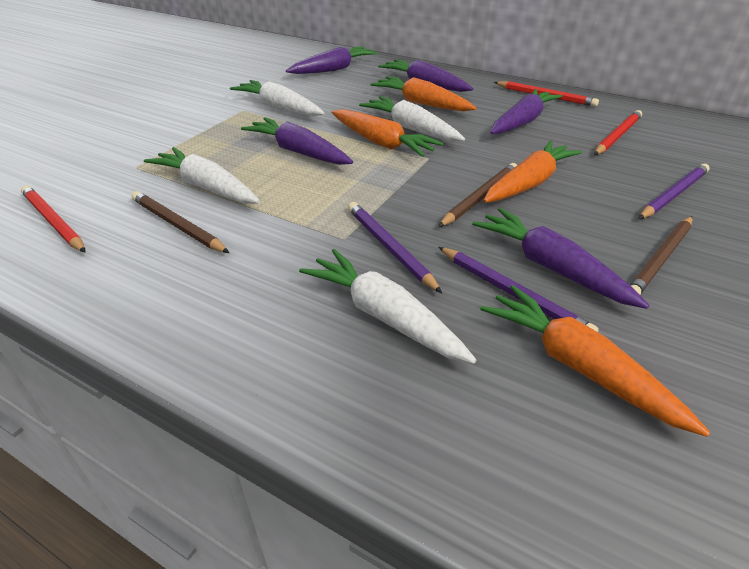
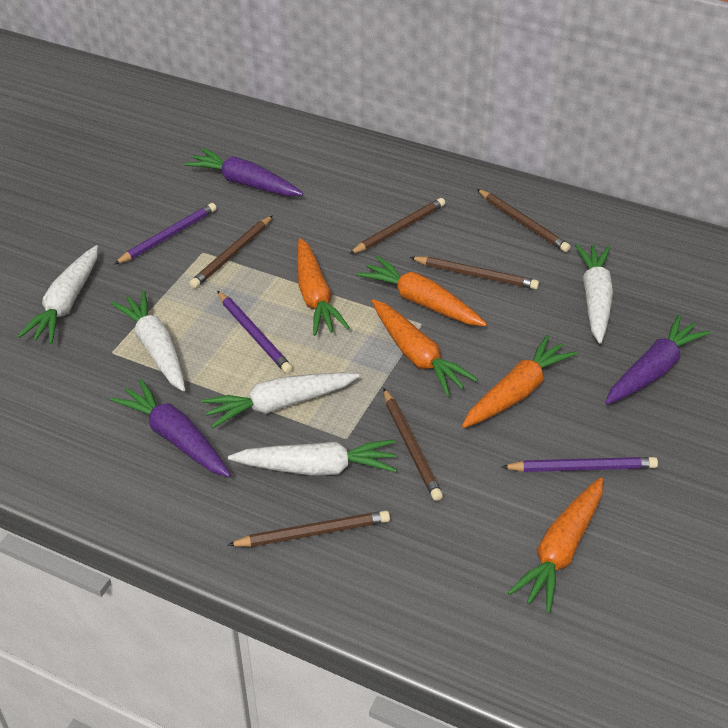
brown pencil: [132,191,229,253] [438,163,517,227] [630,216,693,295] = 3 -> [190,215,273,288] [228,510,390,547] [349,198,445,254] [384,389,443,501] [409,257,539,289] [477,189,571,252] = 6
orange carrot: [331,109,443,157] [370,76,477,111] [480,285,710,437] [483,141,582,203] = 4 -> [297,238,350,336] [357,256,487,326] [372,299,478,396] [462,335,577,428] [507,477,603,613] = 5
purple carrot: [241,117,353,165] [286,46,378,74] [378,59,473,92] [472,208,650,309] [490,89,562,134] = 5 -> [110,379,231,477] [184,148,303,196] [605,315,711,405] = 3
red pencil: [21,185,86,253] [494,81,599,107] [594,110,642,155] = 3 -> none = 0
white carrot: [144,147,260,204] [230,80,325,116] [299,249,476,364] [359,96,465,141] = 4 -> [17,245,98,344] [111,291,185,391] [201,372,359,429] [228,439,397,476] [575,244,613,344] = 5

